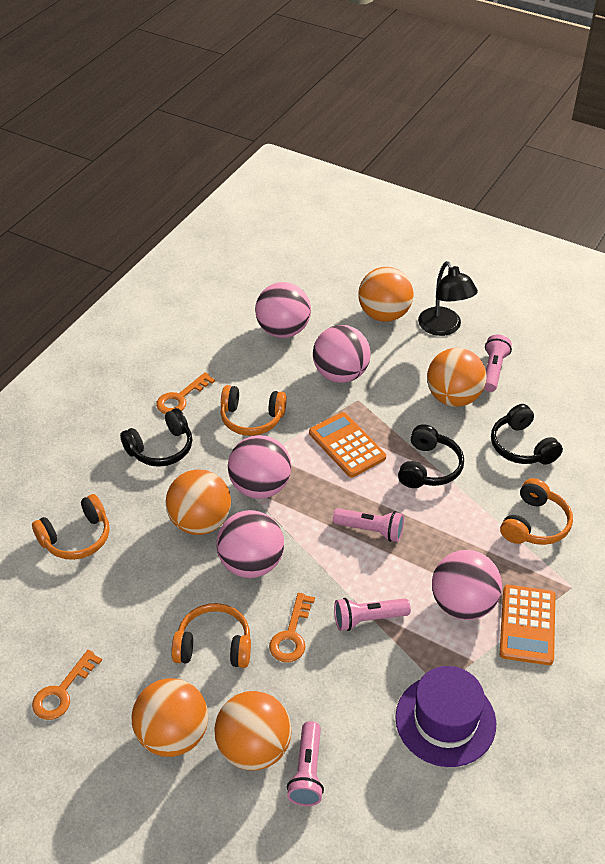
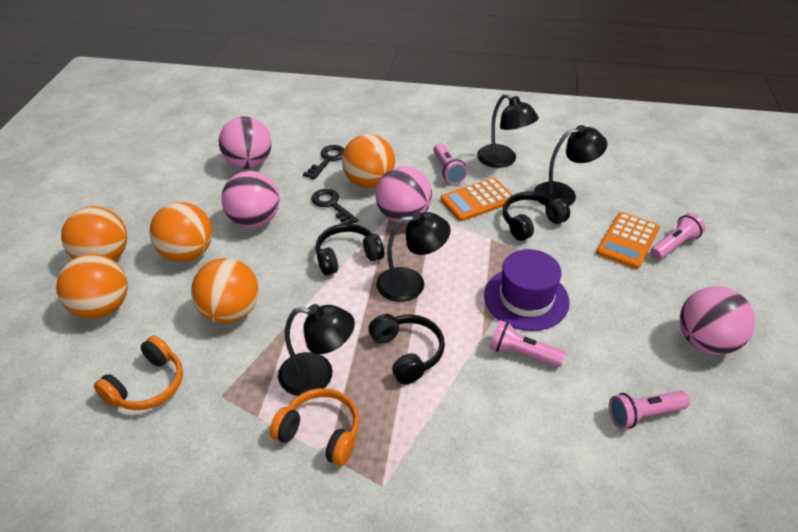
black key: none = 0 -> [303,145,344,179] [311,189,359,224] = 2
black lamp: [418,261,478,336] = 1 -> [278,304,355,396] [376,212,451,302] [477,94,539,168] [534,125,607,206] = 4
orange headphones: [32,494,110,560] [171,603,251,668] [220,385,287,436] [500,478,573,545] = 4 -> [94,336,183,410] [270,388,360,466] = 2
orange key: [32,650,102,720] [156,372,215,414] [269,593,315,662] = 3 -> none = 0
pink ball: [216,510,284,578] [228,435,292,499] [255,282,311,338] [313,325,371,383] [432,550,502,620] = 5 -> [219,116,271,169] [221,171,280,228] [375,167,432,223] [680,286,755,355] = 4

